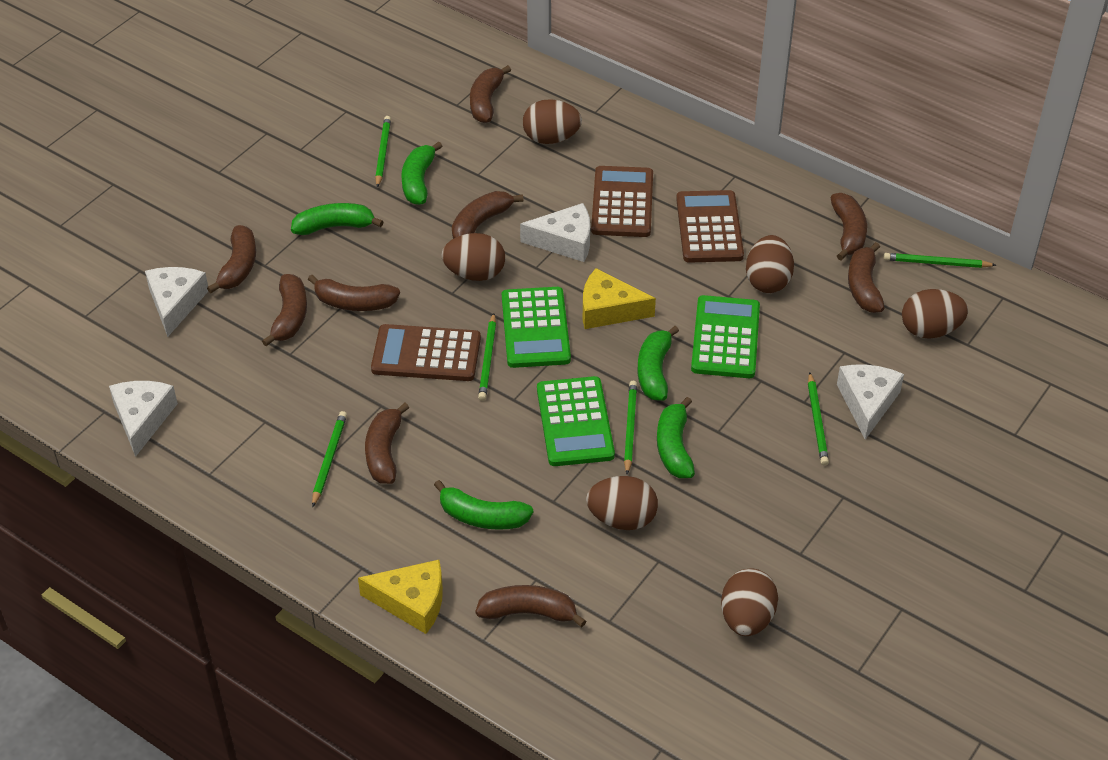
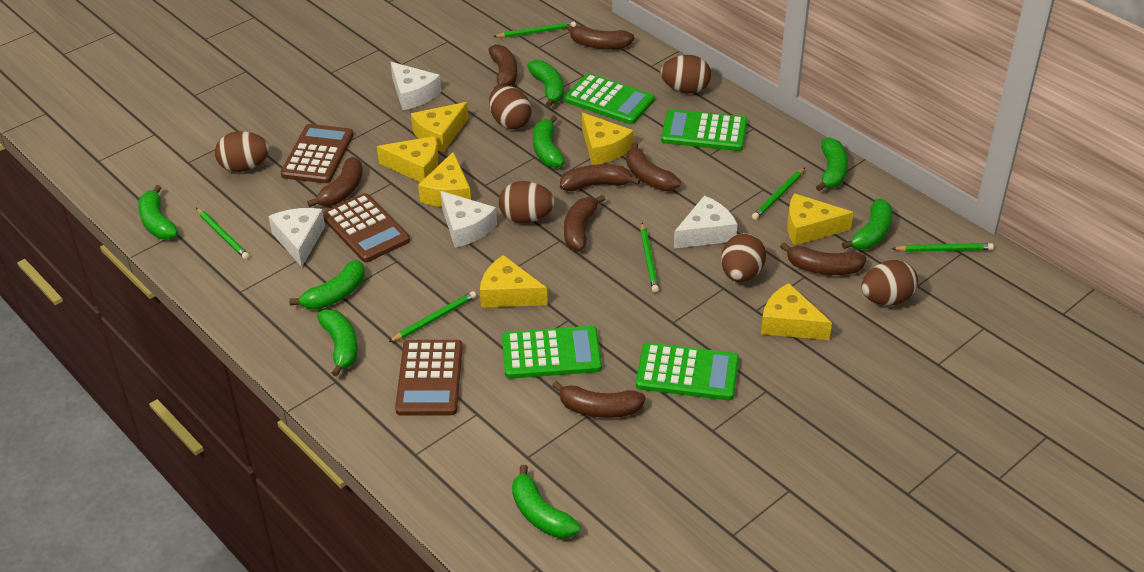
brown banana: [207,225,256,293] [262,274,307,346] [308,275,400,311] [365,403,409,484] [452,191,524,239] [470,65,511,123] [475,585,586,627] [831,193,867,260] [848,242,885,313] = 9 -> [307,157,363,207] [489,44,517,89] [552,381,646,418] [560,164,641,191] [564,195,605,251] [565,24,635,49] [626,142,681,191] [780,242,867,275] = 8
green banana: [291,203,384,235] [401,142,442,205] [434,480,533,530] [638,326,679,401] [657,397,695,478] = 5 -> [138,185,178,239] [289,260,365,310] [317,309,358,377] [512,465,580,539] [527,60,564,107] [533,115,564,168] [816,138,848,191] [842,199,892,249] = 8
green calculator: [502,287,571,368] [537,376,615,466] [691,295,760,378] = 3 -> [502,326,602,379] [564,74,655,124] [636,343,739,400] [661,109,747,151] = 4
yellow cheese: [358,560,443,634] [583,268,656,329] = 2 -> [377,136,439,182] [411,102,469,152] [418,152,471,207] [480,255,548,308] [582,113,633,165] [761,283,832,340] [787,193,853,246] = 7

